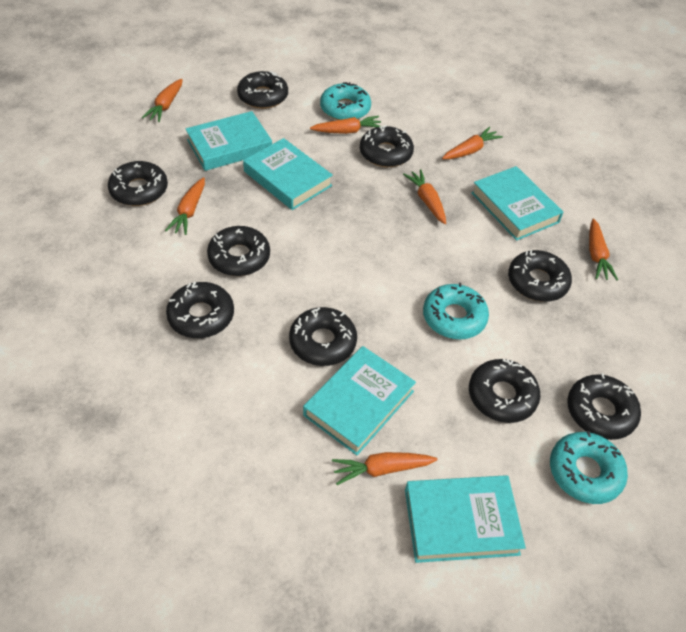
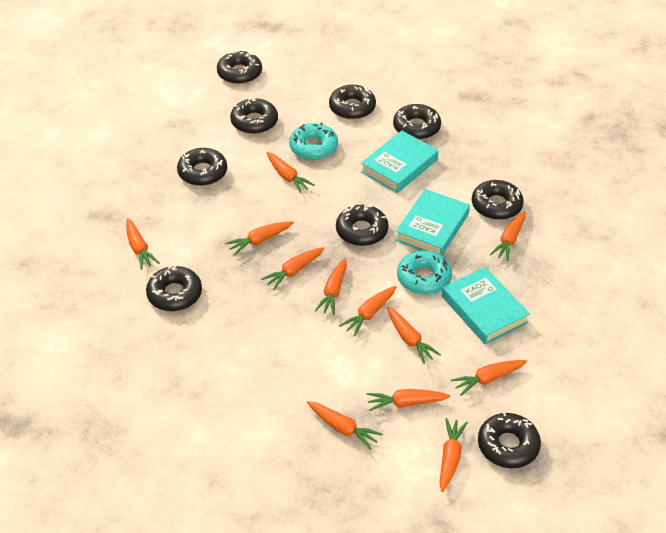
orange carrot: [142,79,183,122] [165,177,205,235] [310,116,381,134] [332,452,438,485] [403,169,446,224] [442,127,503,159] [589,218,618,280] = 7 -> [126,218,159,270] [225,221,294,255] [261,247,324,290] [267,152,315,193] [307,401,383,450] [315,258,347,315] [339,286,397,336] [366,389,450,411] [387,307,441,364] [439,418,468,492] [451,360,527,396] [490,211,526,261] = 12
turquoise book: [186,111,272,171] [243,138,333,210] [303,346,416,455] [405,475,526,563] [471,166,563,241] = 5 -> [361,130,438,193] [395,189,470,256] [442,267,530,345] = 3
turquoise donut: [320,82,371,120] [423,283,489,339] [550,431,628,504] = 3 -> [289,122,338,160] [397,251,452,295] = 2

